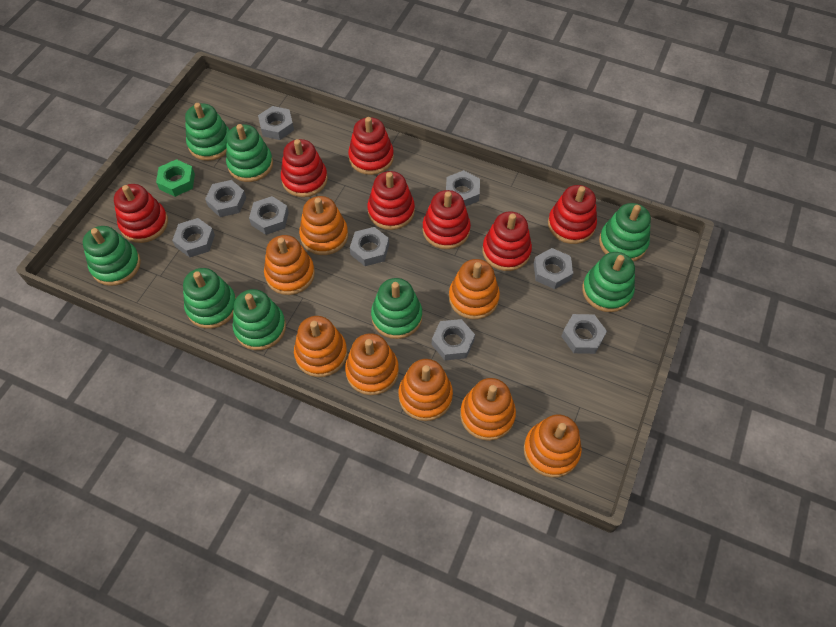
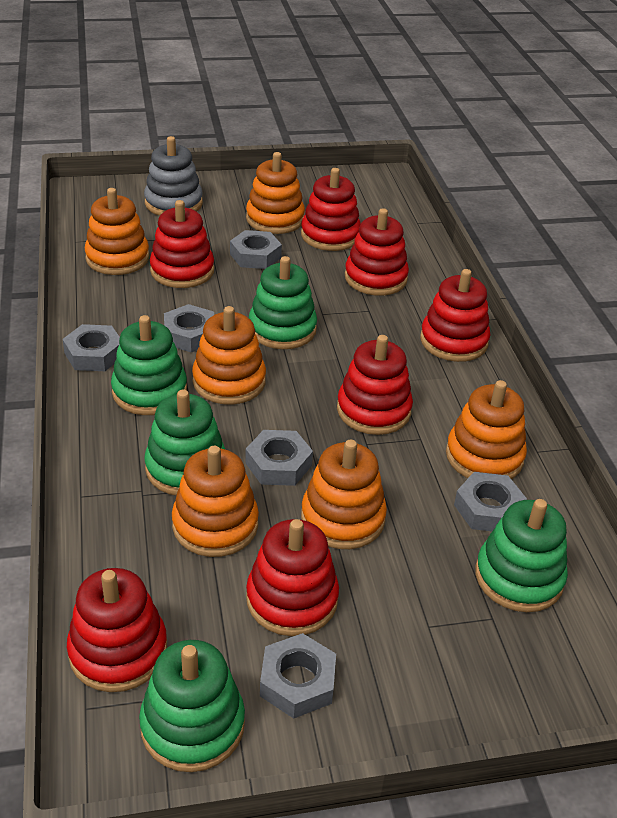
green nut: [156,159,195,197] = 1 -> none = 0
green stacking toy: [83,226,141,286] [183,268,236,329] [185,103,230,161] [226,124,273,182] [233,289,286,350] [371,278,422,339] [582,252,635,312] [599,203,651,261] = 8 -> [111,315,187,415] [139,640,245,772] [144,390,225,495] [249,256,317,349] [475,499,568,612] = 5
grey nut: [172,218,215,257] [205,180,246,217] [249,196,289,235] [258,106,294,140] [350,227,389,266] [432,319,475,360] [446,170,480,206] [534,248,573,289] [561,314,607,354] = 9 -> [62,324,120,371] [164,304,214,353] [230,230,282,269] [245,430,313,486] [260,633,336,719] [454,472,527,531] = 6
grey stacking toy: none = 0 -> [144,136,203,216] = 1
orange stacking toy: [264,235,315,295] [294,316,347,377] [299,196,348,255] [345,333,399,395] [399,359,453,421] [449,259,500,319] [460,378,516,441] [524,414,582,478] = 8 -> [85,188,149,275] [172,446,259,557] [192,306,266,405] [246,152,305,234] [301,440,387,549] [446,380,527,479] = 6

